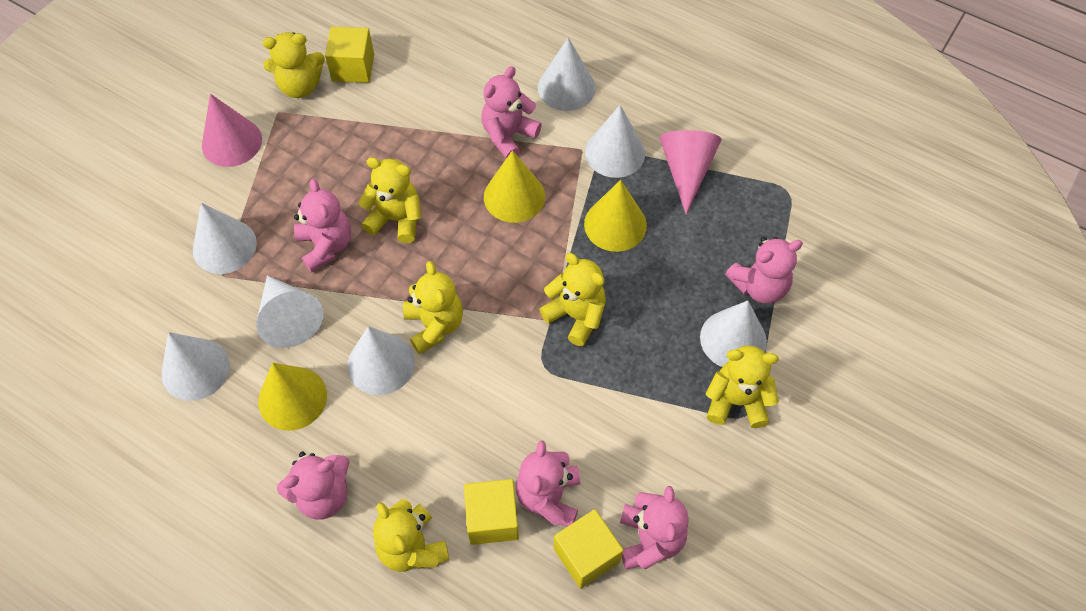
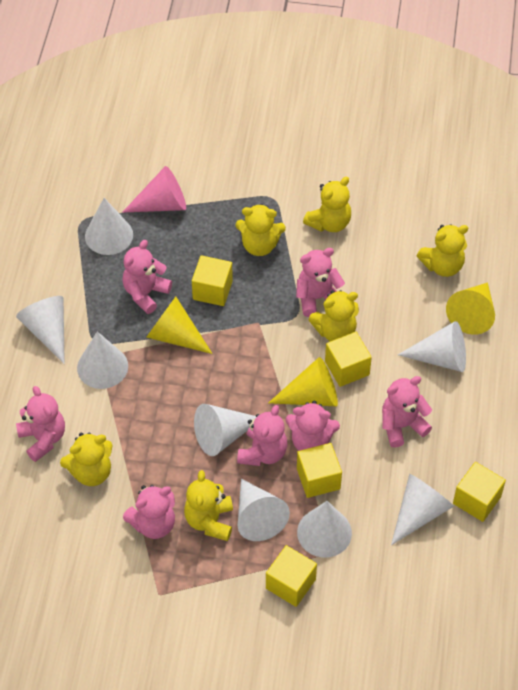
pink cone: [202,94,262,167] [659,130,722,215] = 2 -> [122,166,186,213] = 1
pink teddy bear: [277,452,350,520] [294,179,351,273] [482,66,542,158] [516,441,580,527] [620,486,689,570] [725,237,803,304] = 6 -> [16,386,65,462] [122,240,172,314] [123,485,175,539] [237,405,287,466] [285,401,340,451] [296,248,345,317] [382,376,432,448] = 7
white cone: [162,332,230,401] [193,203,257,274] [256,276,324,348] [347,326,415,395] [538,37,596,111] [585,105,645,178] [700,300,767,367] = 7 -> [16,296,65,364] [77,331,128,389] [85,198,133,255] [194,404,256,456] [237,479,290,541] [297,501,352,558] [391,474,454,545] [398,321,466,372] = 8
yellow cube: [325,27,374,83] [464,479,519,545] [554,509,623,589] = 3 -> [192,255,233,306] [266,545,317,607] [297,443,342,498] [325,332,372,387] [453,462,506,522] = 5

